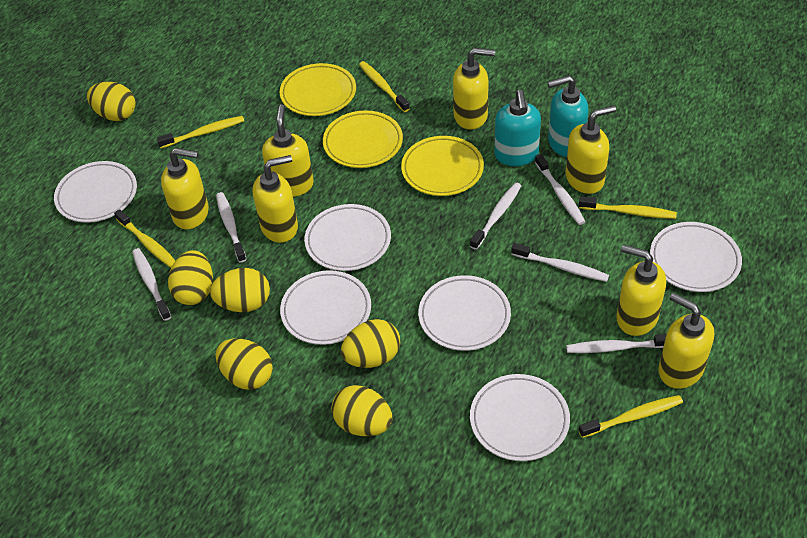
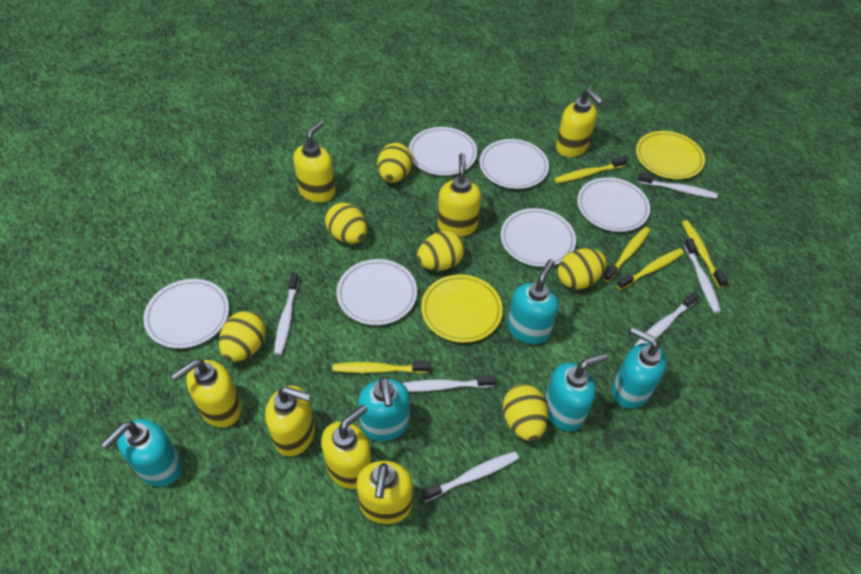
turquoise soap dispenser: [494,90,541,166] [547,75,589,157] = 2 -> [101,419,182,486] [358,377,410,441] [507,259,559,344] [545,354,608,431] [612,327,667,409] = 5
yellow plate: [280,63,356,116] [323,110,403,168] [401,136,484,196] = 3 -> [421,274,503,343] [636,131,705,179] = 2

